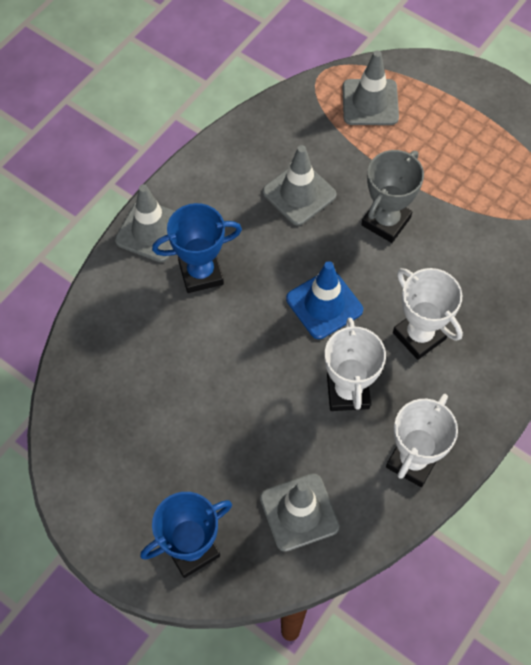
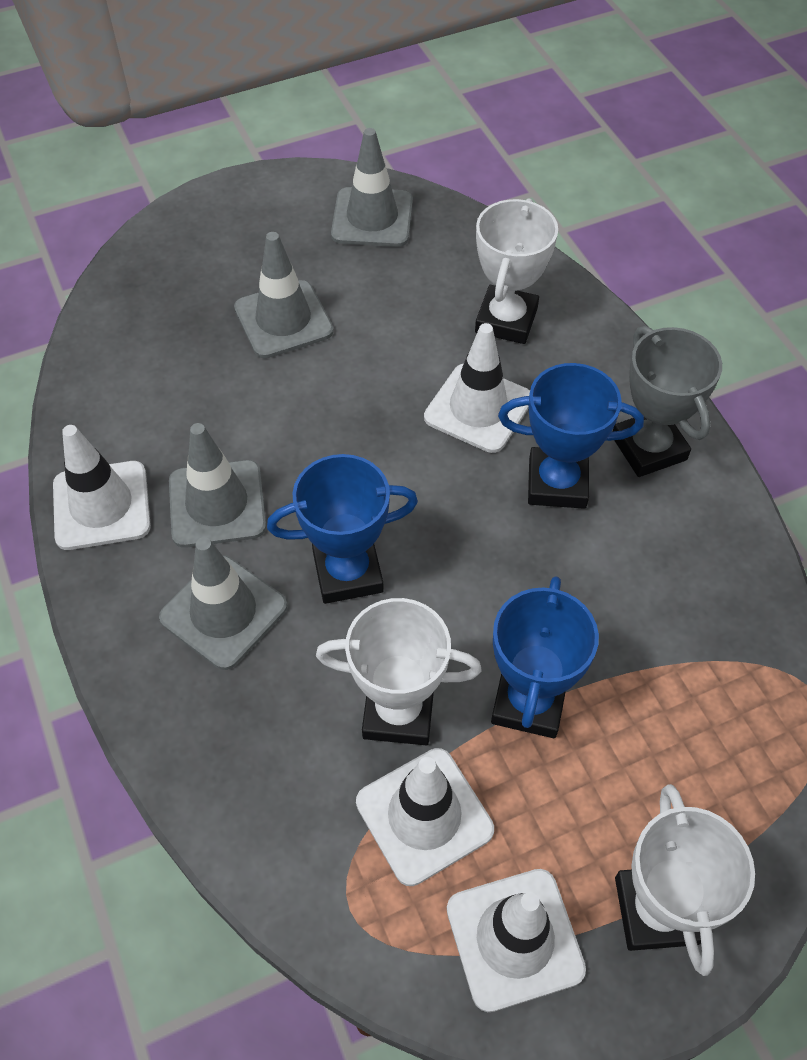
blue traffic cone: [286,261,363,339] = 1 -> none = 0
blue trophy: [140,492,232,578] [152,203,242,293] = 2 -> [267,454,418,604] [491,576,599,738] [498,363,644,509] = 3
white traffic cone: none = 0 -> [53,425,151,550] [356,748,494,886] [424,323,530,453] [447,869,586,1012] = 4

